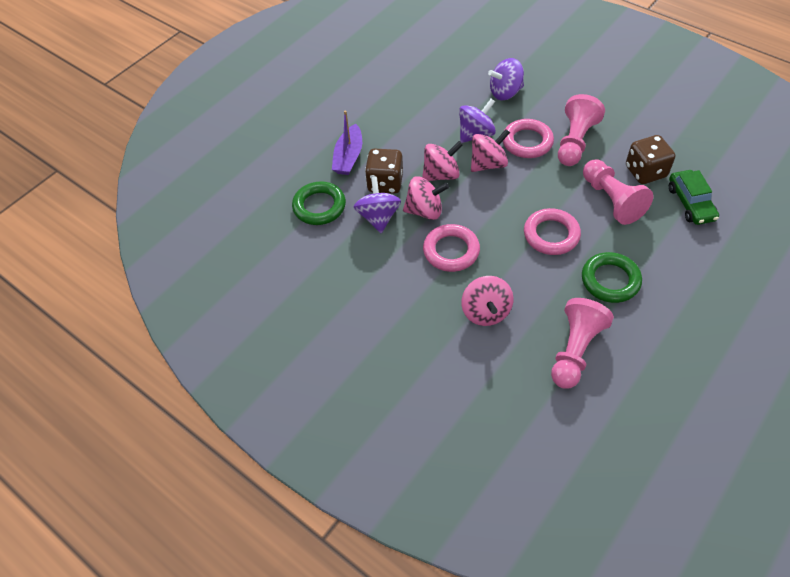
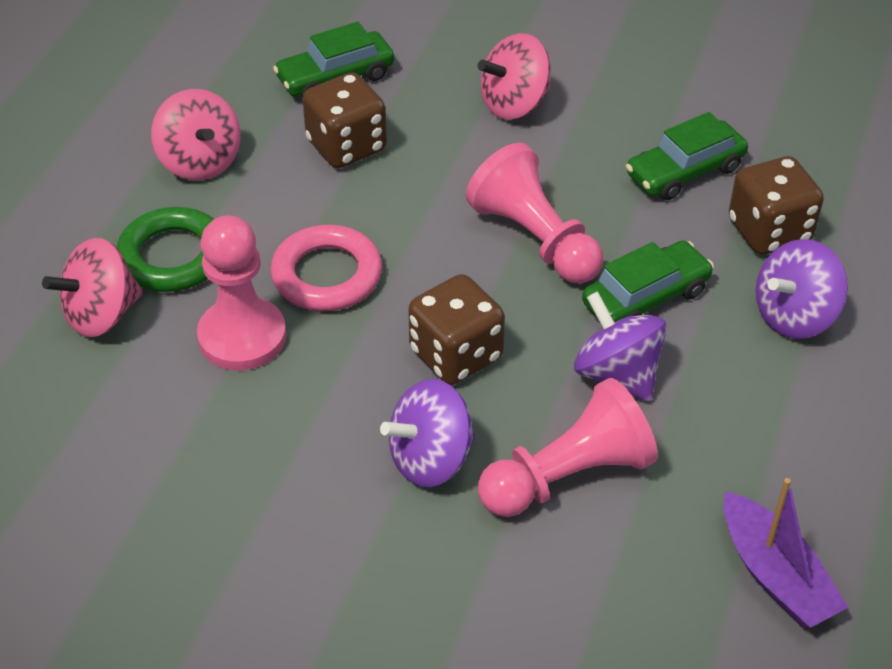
brown dice: [365,149,403,194] [626,135,675,184] = 2 -> [302,72,387,168] [408,274,505,385] [729,156,824,255] = 3
green car: [669,170,719,225] = 1 -> [273,22,394,97] [582,240,714,322] [626,112,748,200] = 3
green ring: [292,181,346,225] [582,252,642,303] = 2 -> [116,207,214,292] = 1
pink ring: [423,224,480,272] [503,119,554,158] [524,208,581,255] = 3 -> [270,225,382,311] = 1
pink spinning top: [403,177,449,220] [422,141,463,181] [461,276,514,326] [471,129,510,172] = 4 -> [42,238,143,337] [151,89,241,180] [478,33,550,120] = 3

